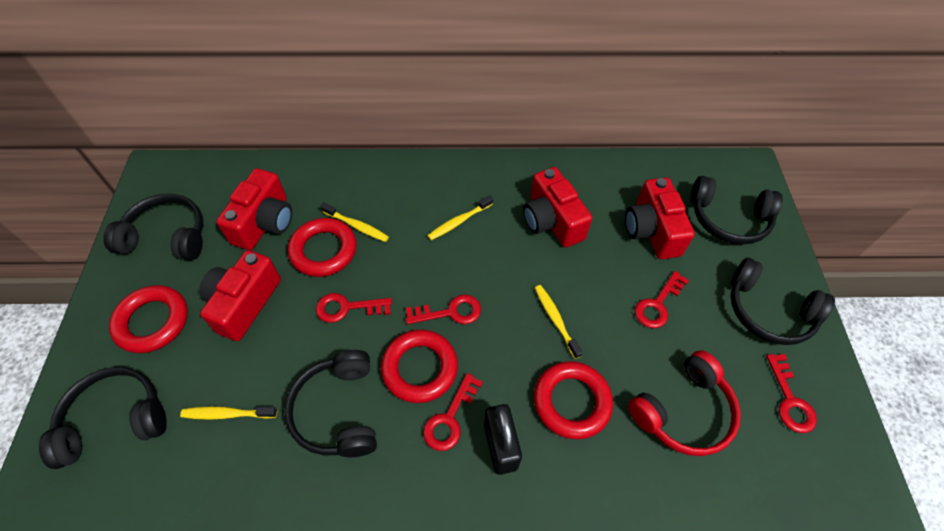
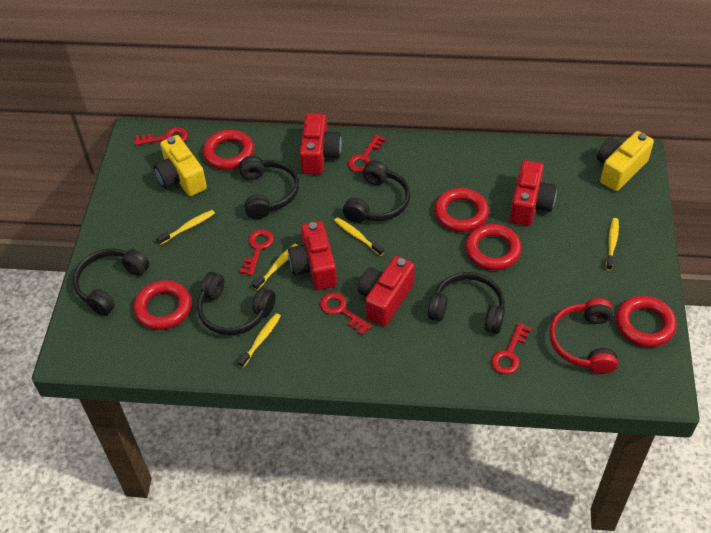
black padlock: [484,404,522,475] = 1 -> none = 0
red ring: [109,285,188,353] [288,218,356,277] [381,330,458,403] [534,361,613,439] = 4 -> [133,280,191,330] [203,130,254,170] [434,188,489,232] [465,224,522,270] [616,296,677,347] = 5
yellow camera: none = 0 -> [154,135,207,196] [597,131,654,191] = 2
yellow toothbrush: [180,406,277,420] [320,202,389,242] [427,195,493,240] [535,285,583,359] = 4 -> [157,210,215,245] [237,313,281,368] [253,244,298,290] [334,217,384,256] [606,218,619,271] = 5

